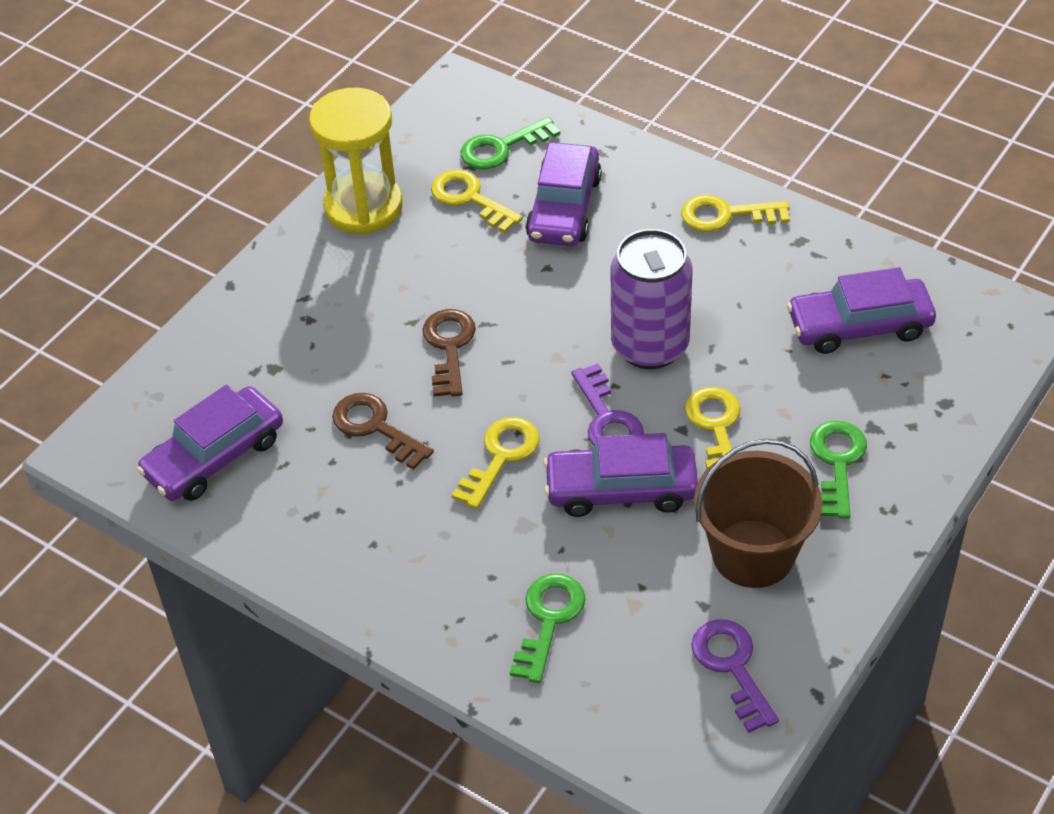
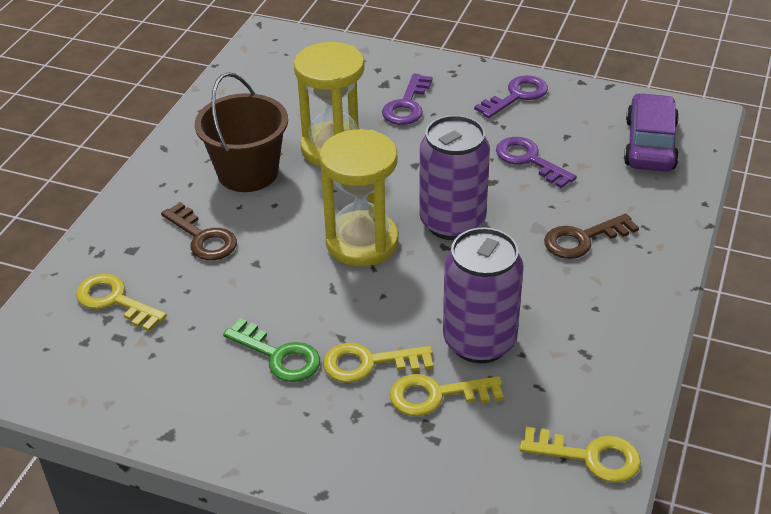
green key: [461,117,560,170] [510,574,586,683] [810,420,867,519] = 3 -> [223,318,320,382] = 1
purple can: [611,229,693,369] = 1 -> [420,115,490,240] [443,227,524,363] = 2
purple car: [137,385,283,501] [526,142,602,246] [543,433,698,517] [787,267,936,354] = 4 -> [624,93,679,172] = 1
purple key: [571,363,644,446] [691,619,779,733] = 2 -> [382,74,432,125] [474,75,548,118] [496,137,577,188] = 3
yellow hourglass: [309,88,403,235] = 1 -> [294,42,365,167] [320,129,399,266] = 2

